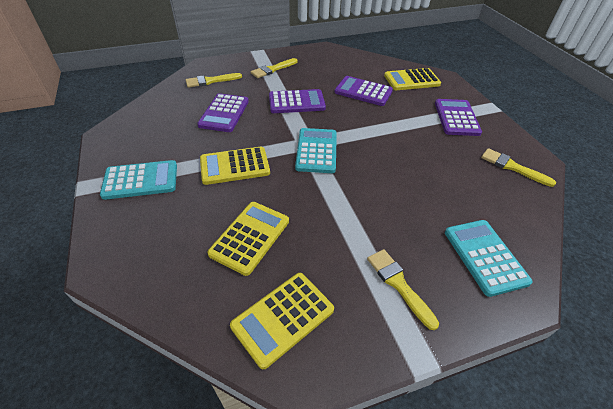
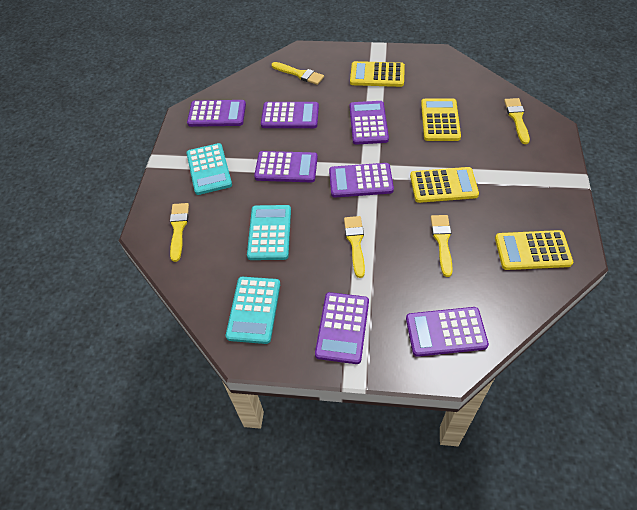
purple calculator: [197,93,249,132] [269,89,326,113] [334,76,393,106] [435,99,482,136] = 4 -> [187,100,246,127] [254,151,318,182] [261,102,319,128] [315,292,369,364] [329,163,394,198] [350,101,389,145] [406,307,489,357] = 7
yellow brush: [186,73,242,88] [251,58,297,78] [367,249,439,330] [481,148,556,187] = 4 -> [170,203,189,262] [272,62,324,85] [344,216,365,278] [431,215,453,277] [504,98,530,144] = 5

